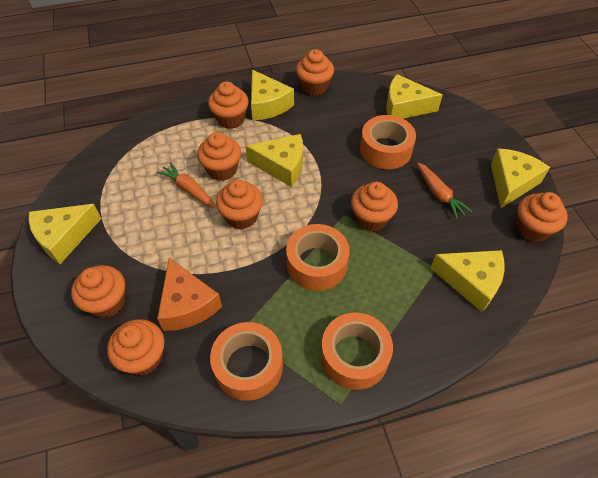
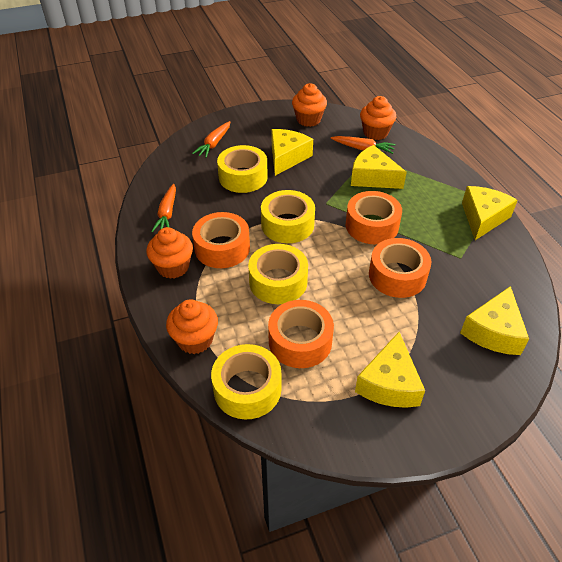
orange carrot: [156,162,216,207] [417,162,472,219] = 2 -> [151,184,176,232] [192,121,230,158] [331,136,396,154] = 3
orange cheese: [157,258,222,331] = 1 -> none = 0
orange cupcake: [71,265,125,318] [107,319,164,375] [197,132,241,181] [208,81,249,129] [216,180,263,230] [296,49,334,96] [351,182,398,232] [516,192,568,242] = 8 -> [146,227,193,279] [166,299,218,354] [292,83,327,127] [360,96,396,140] = 4
yellow cheese: [29,204,102,264] [245,134,303,187] [251,70,294,120] [386,74,443,119] [431,250,504,312] [491,149,550,208] = 6 -> [271,129,313,176] [351,145,407,189] [355,332,425,408] [460,286,529,355] [462,186,518,240] = 5
yellow tape: none = 0 -> [211,344,281,420] [217,145,268,193] [248,244,308,304] [261,190,315,243] = 4

